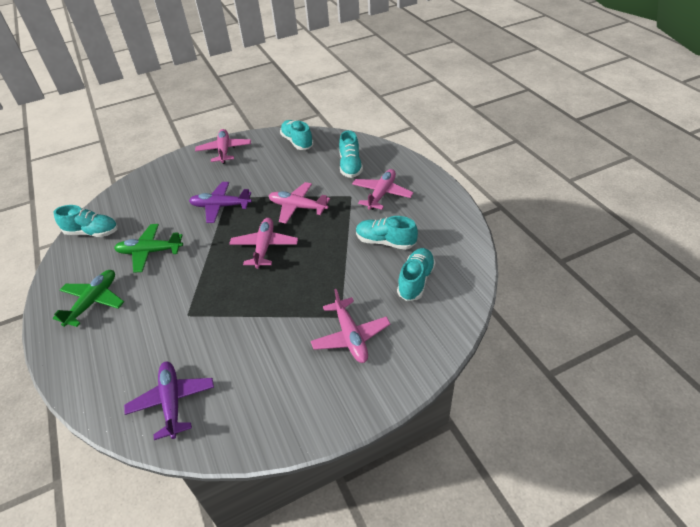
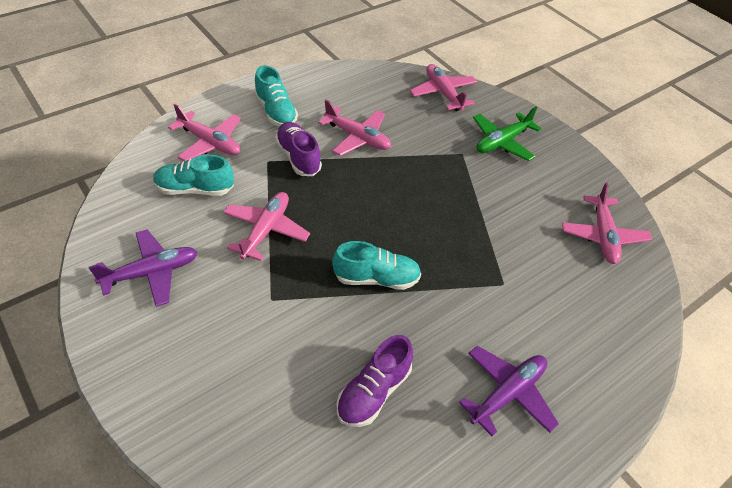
green plane: [53,270,124,327] [114,224,183,273] = 2 -> [473,106,542,161] = 1
purple shoe: none = 0 -> [275,122,322,176] [337,335,413,427] = 2
turquoise shoe: [53,205,118,237] [280,120,314,150] [339,130,363,178] [356,216,418,250] [397,248,436,301] = 5 -> [153,155,234,196] [254,65,298,127] [332,241,421,290] = 3

